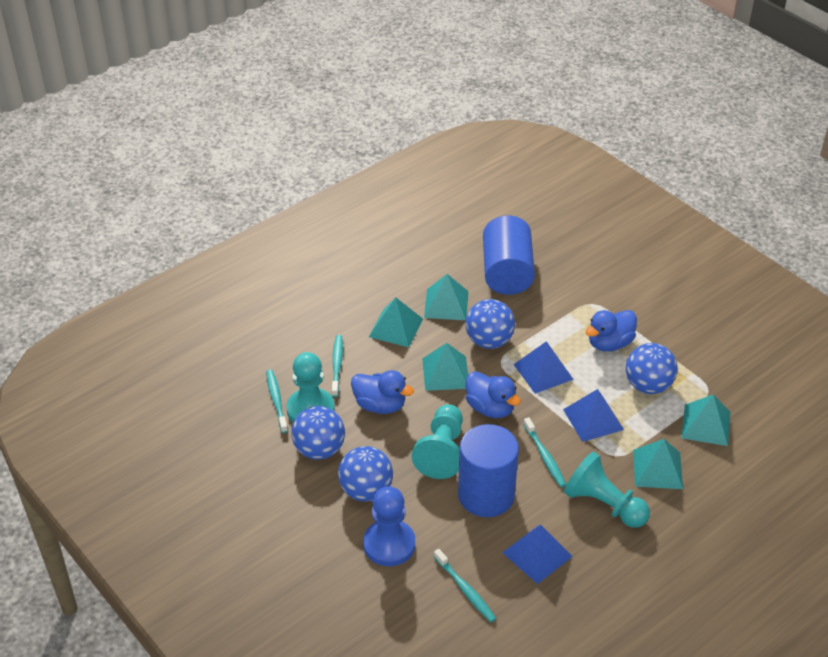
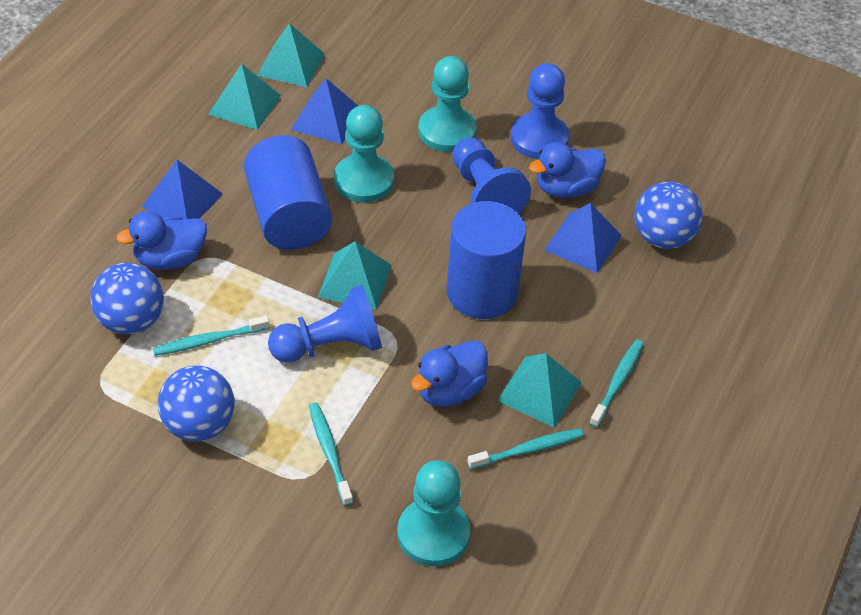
blue ball: [291,406,345,460] [338,446,393,502] [465,299,515,349] [626,343,678,394] = 4 -> [91,263,164,335] [158,365,235,442] [635,182,703,249] = 3
blue pawn: [363,486,415,566] = 1 -> [268,285,382,363] [452,137,531,213] [511,63,569,159] = 3
turquoise pyramid: [369,297,423,347] [422,343,468,391] [424,274,469,320] [633,439,683,489] [681,395,731,446] = 5 -> [208,64,281,130] [257,23,325,87] [318,241,392,310] [497,353,582,428] = 4

